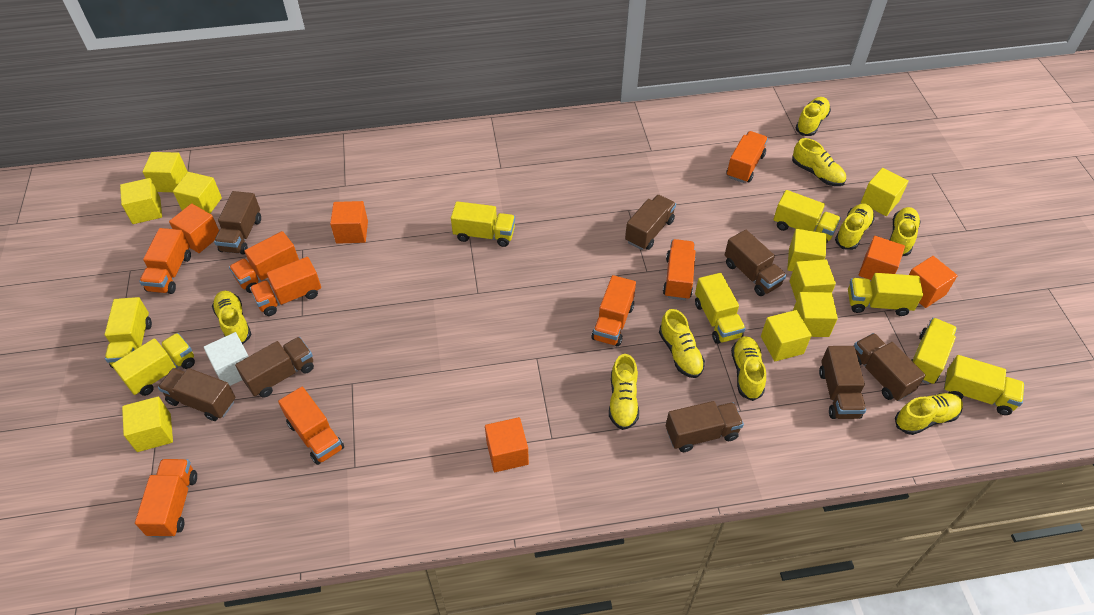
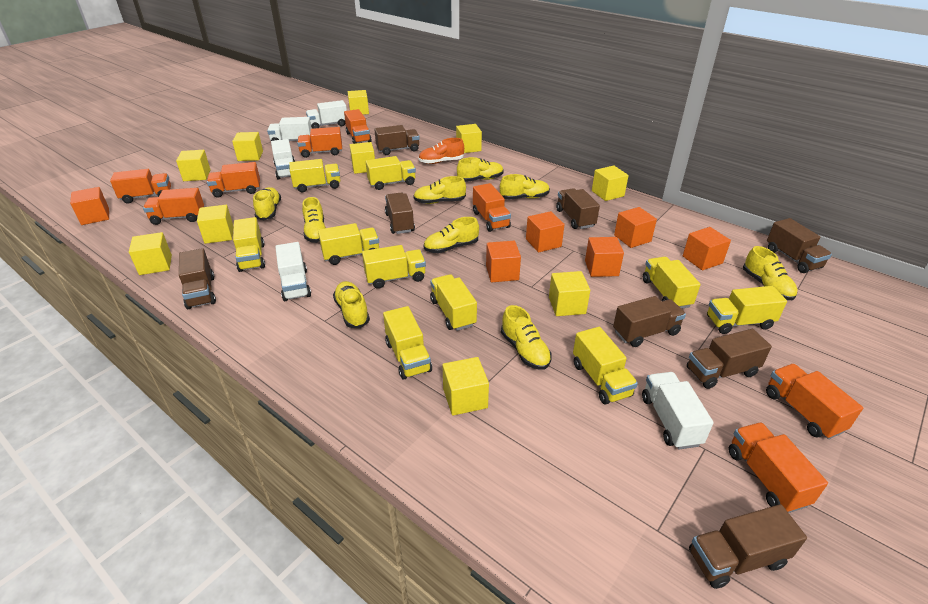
orange cube: [169,203,219,253] [330,201,368,244] [485,417,529,472] [859,236,905,280] [909,256,958,308] = 5 -> [70,187,109,225] [486,241,521,282] [526,211,565,253] [585,237,624,277] [614,207,657,248] [683,227,731,270] = 6
orange shoe: none = 0 -> [418,138,464,164] = 1
white cube: [204,332,249,386] = 1 -> none = 0
white truck: none = 0 -> [267,117,312,141] [271,139,295,180] [275,242,311,301] [306,100,347,129] [642,372,714,449] = 5
yellow cube: [120,178,162,224] [122,397,173,452] [143,152,188,192] [173,172,222,214] [761,310,812,361] [787,229,827,271] [790,259,836,301] [793,292,838,337] [861,168,909,216] = 9 -> [129,232,172,275] [176,150,211,181] [197,205,234,244] [232,132,263,161] [348,90,369,115] [350,142,375,174] [442,357,489,415] [456,124,482,153] [549,271,590,316] [592,165,629,201] = 10
yellow truck: [105,297,152,368] [112,333,195,396] [451,201,515,247] [695,273,746,344] [773,190,841,244] [848,273,923,316] [911,318,957,384] [944,355,1025,415] = 8 -> [233,217,265,272] [289,159,340,192] [318,223,379,265] [362,245,426,289] [366,156,416,190] [383,306,432,380] [430,274,477,331] [573,327,638,405] [643,257,701,309] [707,286,787,334] = 10

